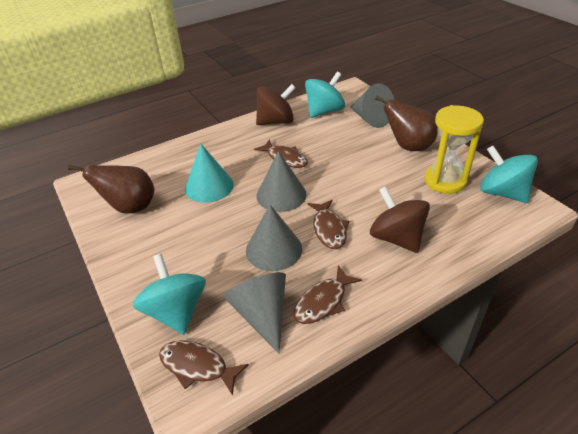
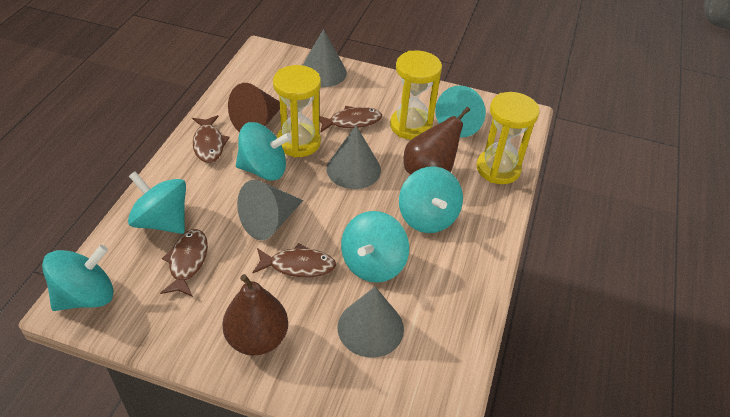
brown cone: none = 0 -> [228,83,280,132] = 1
brown spinning top: [256,84,296,125] [370,186,430,253] = 2 -> none = 0
turquoise spinning top: [133,254,206,334] [305,72,345,118] [480,146,538,203] = 3 -> [42,245,114,311] [128,172,186,234] [236,122,292,181] [341,211,409,283] [399,167,463,233] = 5
yellow hourglass: [424,105,484,194] = 1 -> [273,65,321,158] [390,51,442,140] [477,92,540,184] = 3

